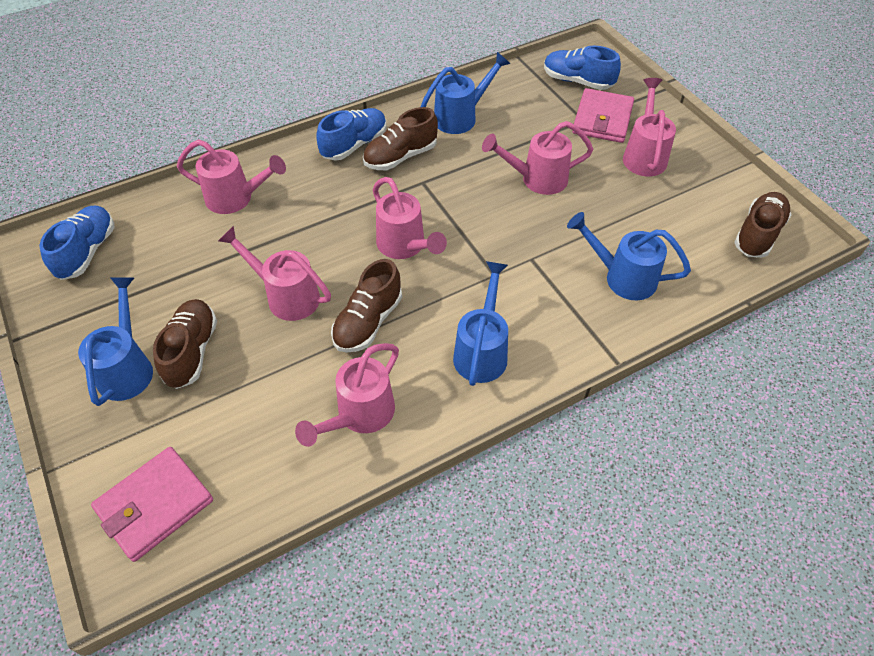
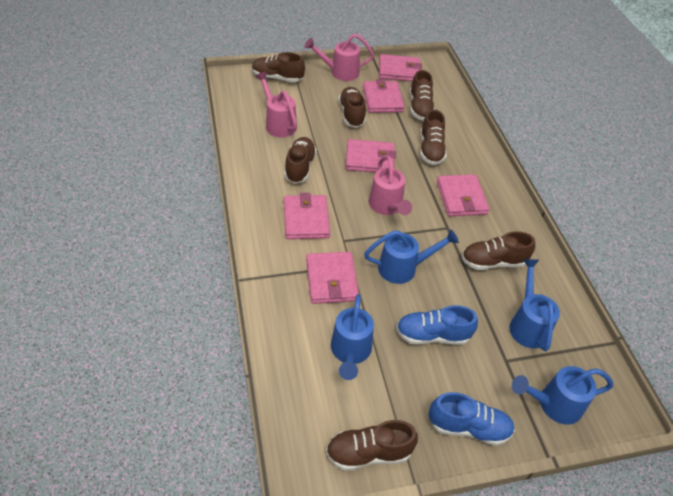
blue shoe: [39,206,114,280] [316,108,387,161] [544,46,621,90] = 3 -> [396,305,478,345] [428,392,515,446] = 2
brown shoe: [153,299,217,389] [331,259,402,353] [363,107,438,170] [734,192,791,258] = 4 -> [252,52,305,82] [284,137,317,184] [326,420,418,471] [338,87,366,128] [410,70,435,121] [420,109,447,165] [462,231,535,270] = 7
pink wallet: [91,447,213,562] [572,88,634,143] = 2 -> [284,193,330,239] [306,252,359,304] [346,139,396,173] [363,79,405,113] [379,54,422,81] [437,174,489,216] = 6
pink watering can: [177,139,286,214] [218,226,331,321] [295,343,399,447] [373,177,447,259] [482,121,594,195] [623,78,676,176] = 6 -> [255,72,297,137] [305,34,374,81] [369,155,412,215] = 3

